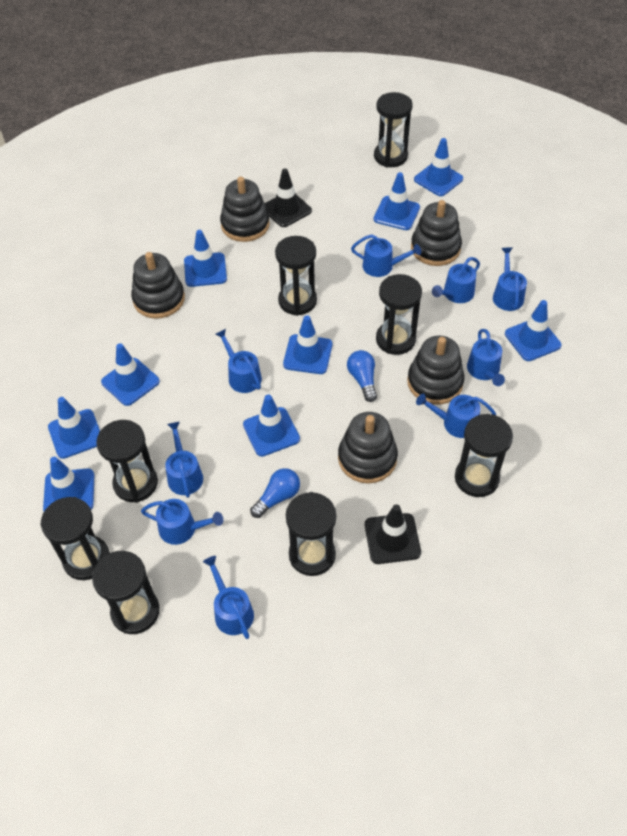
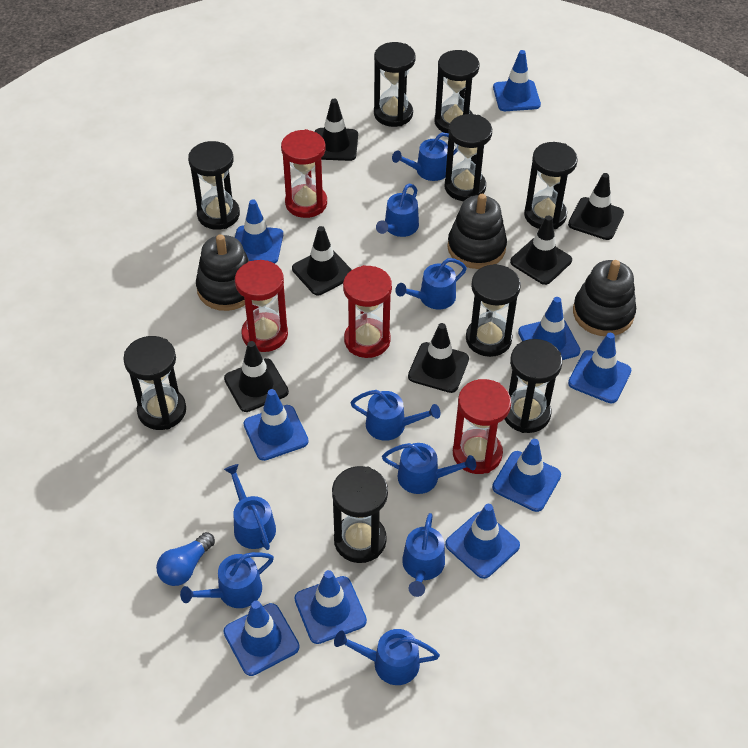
black hourglass: [41,497,110,580] [92,551,160,634] [96,420,158,503] [275,236,317,316] [286,492,336,576] [374,92,413,167] [376,274,422,355] [455,414,513,497] = 8 -> [123,336,186,430] [188,141,240,230] [332,466,388,563] [374,42,416,127] [435,50,479,134] [444,114,492,201] [466,264,521,357] [504,339,562,433] [524,142,578,229] = 9
black stacking toy: [131,252,185,319] [220,177,270,242] [338,412,398,483] [407,336,465,405] [411,200,462,266] = 5 -> [196,234,249,311] [447,194,507,269] [573,260,636,336] = 3
black traffic cone: [265,168,312,227] [365,504,421,564] = 2 -> [224,341,289,412] [292,226,352,295] [315,99,358,161] [408,323,469,393] [510,215,572,285] [568,173,624,240] = 6
blue light bulb: [250,468,300,518] [347,350,377,402] = 2 -> [156,532,215,586] = 1
red hourglass: none = 0 -> [235,260,288,352] [281,129,327,218] [343,265,392,358] [453,379,511,474] = 4

